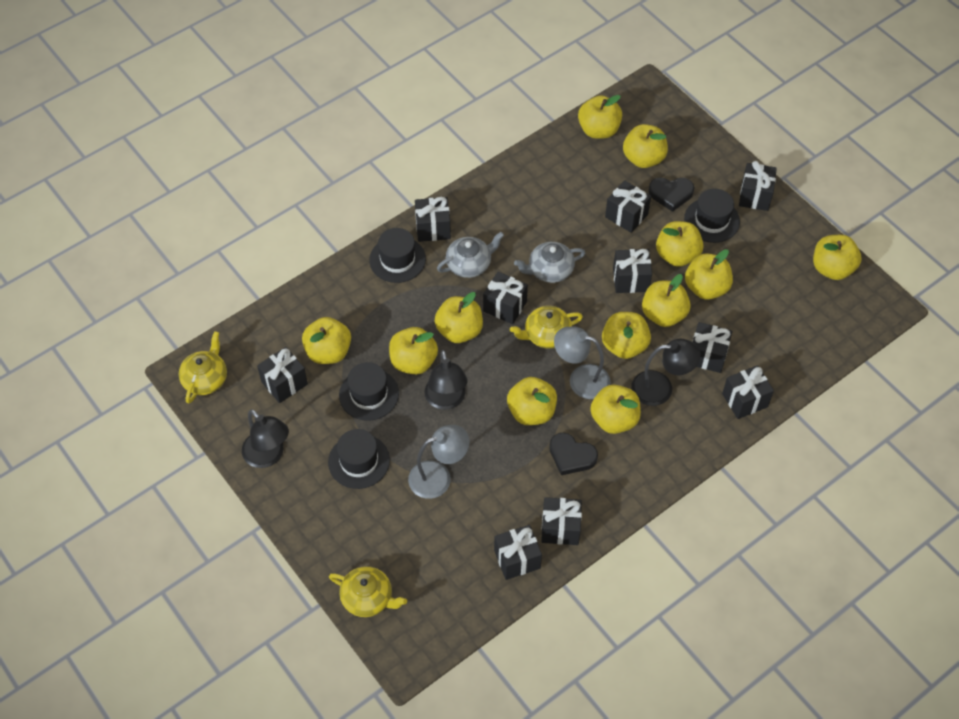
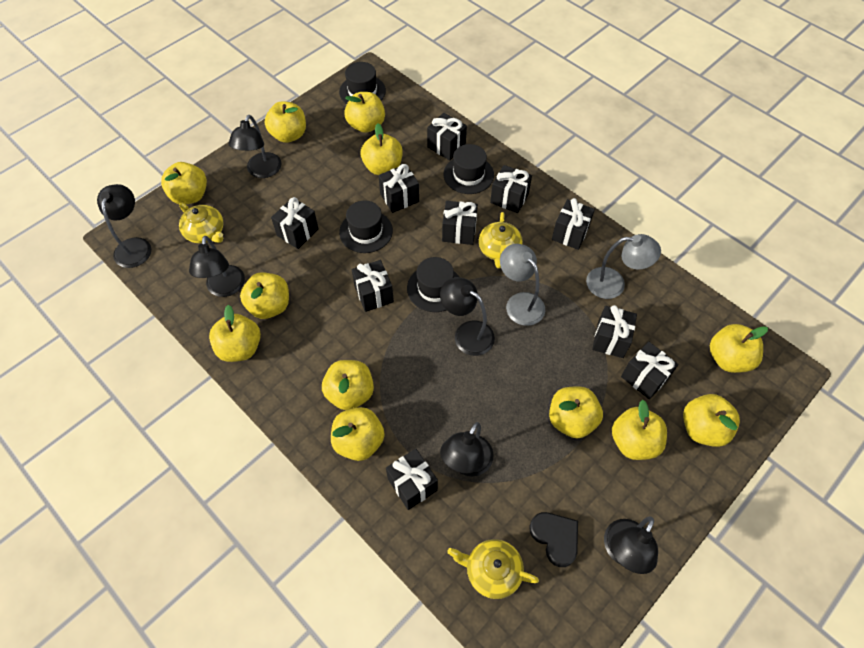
black heart: [549,433,598,475] [648,178,694,212] = 2 -> [529,512,578,567] = 1
black lamp: [242,409,289,468] [425,350,468,410] [631,339,701,406] = 3 -> [97,184,151,268] [189,236,245,297] [228,115,282,178] [440,277,495,356] [440,422,494,476] [604,516,658,574] = 6
grey teapot: [437,232,504,278] [514,242,585,283] = 2 -> none = 0

